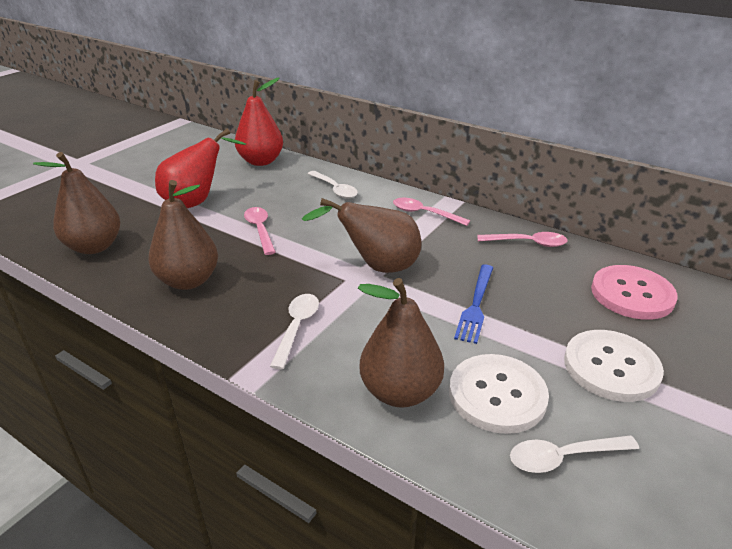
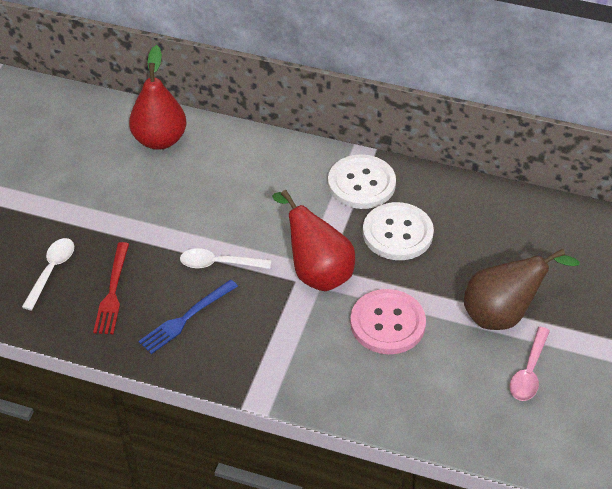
brown pear: [33,152,121,254] [148,180,218,290] [302,198,421,273] [358,278,444,408] = 4 -> [464,249,580,330] = 1
pink spoon: [244,207,276,255] [393,198,470,226] [477,232,567,247] = 3 -> [510,327,550,401] = 1
red fork: none = 0 -> [93,242,129,334] = 1
white spoon: [270,294,319,369] [308,171,358,198] [510,435,639,473] = 3 -> [22,238,74,310] [180,248,271,269] = 2

